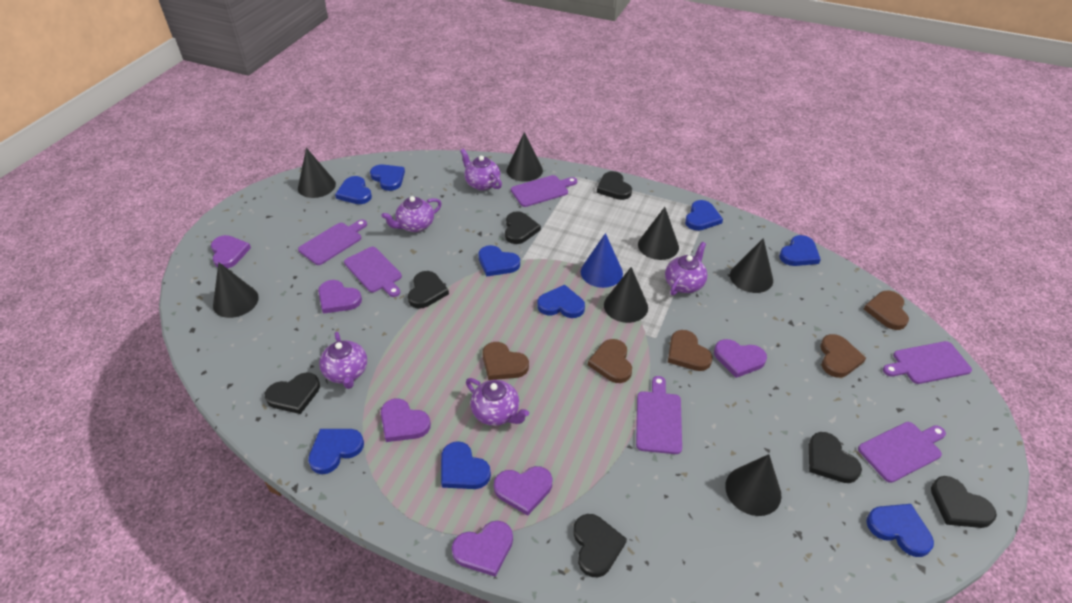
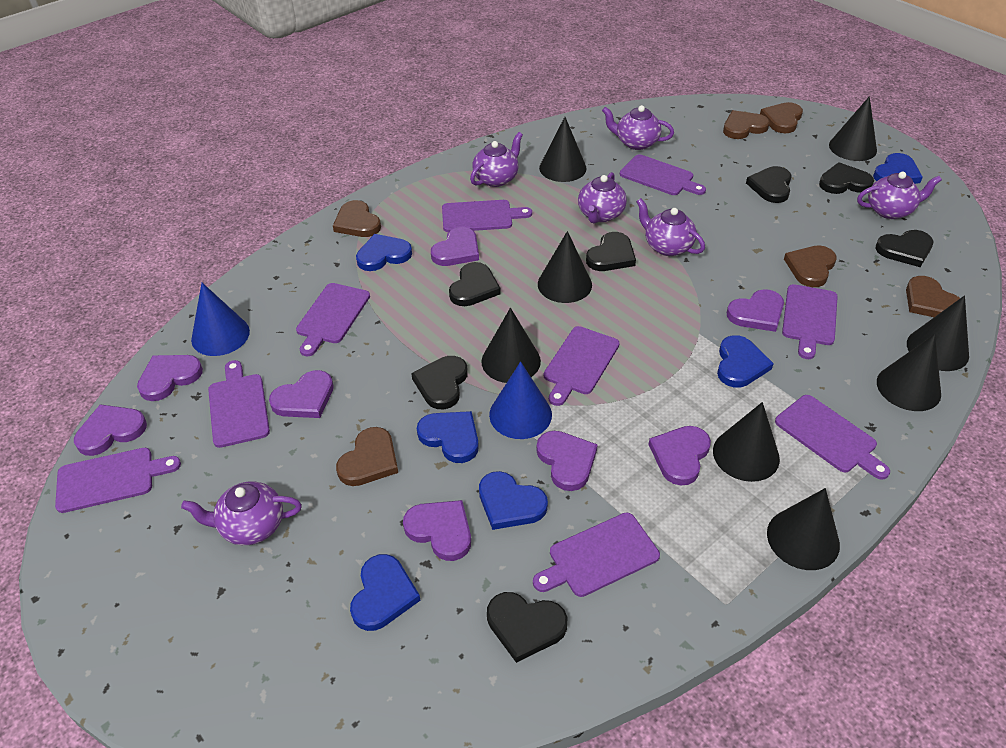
black cone: [213,262,259,318] [298,148,336,198] [507,132,543,182] [604,267,648,323] [638,207,679,260] [725,454,782,516] [730,238,773,293] = 7 -> [481,308,541,383] [538,231,592,303] [539,117,587,182] [713,402,780,482] [767,488,840,570] [829,96,877,161] [877,334,941,411] [907,295,969,371] = 8
blue cone: [581,233,623,288] = 1 -> [191,283,250,356] [489,362,552,439] = 2
blue heart: [308,429,364,474] [335,176,372,204] [370,165,405,191] [441,441,491,489] [478,245,520,277] [537,285,585,318] [685,200,723,231] [779,235,821,266] [866,504,934,557] = 9 -> [350,554,421,631] [356,234,412,271] [417,411,479,463] [479,471,548,530] [717,335,774,388] [873,153,923,184] = 6
brown heart: [482,342,529,380] [588,339,632,383] [668,330,713,371] [820,334,866,378] [864,291,909,330] = 5 -> [333,200,381,237] [336,427,398,486] [723,110,770,139] [760,102,803,133] [784,245,837,287] [906,276,960,317] = 6
purple cutting board: [298,220,367,265] [344,247,402,297] [511,175,577,207] [636,376,682,454] [858,422,946,483] [883,341,972,384] = 6 -> [55,448,181,513] [208,360,270,448] [296,283,370,356] [442,200,532,232] [533,513,660,597] [544,326,619,406] [620,154,706,195] [775,395,890,480] [782,284,838,359] = 9
purple heart: [211,235,251,268] [318,280,362,314] [381,398,431,442] [452,521,513,577] [494,466,552,516] [714,339,767,378] = 6 -> [74,404,147,456] [137,355,203,401] [269,370,334,418] [403,500,471,561] [431,227,479,266] [536,431,598,491] [648,426,711,485] [727,289,784,332] = 8
purple teapot: [319,332,367,389] [381,196,442,232] [460,149,502,190] [466,378,529,426] [665,242,707,295] = 5 -> [181,481,302,545] [470,132,523,187] [578,172,627,224] [602,105,674,150] [636,198,705,256] [857,172,942,219] = 6

